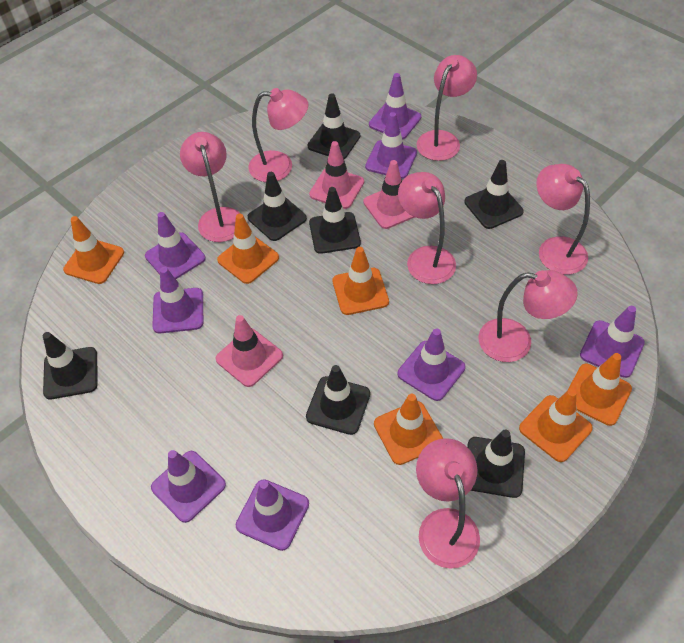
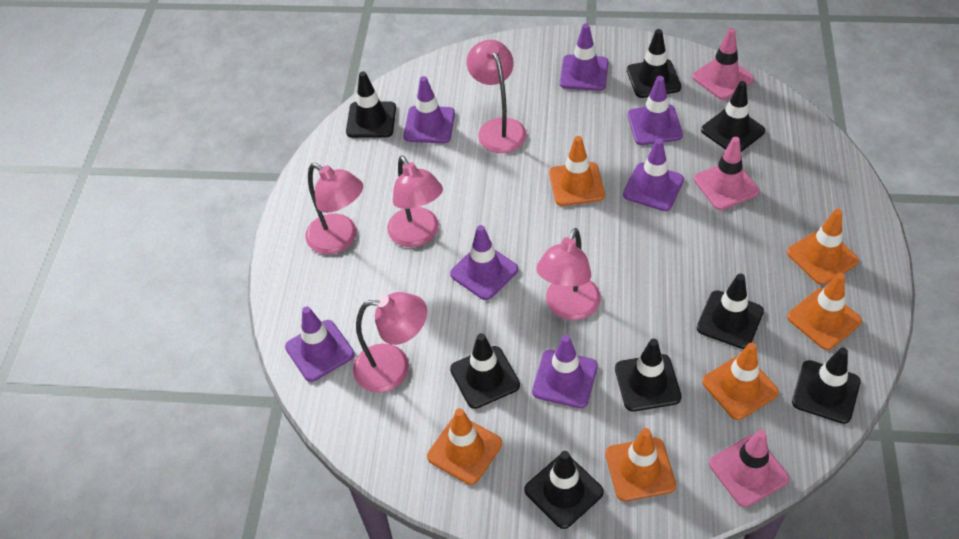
black traffic cone: [43,332,98,399] [248,172,307,241] [306,365,370,435] [308,93,360,159] [309,187,361,254] [464,160,524,229] [467,430,525,498] = 7 -> [346,71,396,138] [450,333,520,409] [524,451,604,529] [615,339,682,411] [627,29,681,98] [697,274,764,349] [701,81,765,152] [792,348,860,424] = 8
pink lamp: [180,132,241,242] [248,88,308,182] [398,172,456,284] [416,438,480,569] [417,55,477,161] [478,270,578,362] [536,164,590,275] = 7 -> [305,163,363,254] [353,292,427,393] [387,156,443,247] [467,40,526,153] [536,228,601,320] = 5
purple traffic cone: [145,212,206,279] [151,450,226,523] [152,267,203,333] [236,479,309,551] [365,112,417,179] [369,73,421,139] [398,329,465,401] [580,306,645,378] = 8 -> [285,306,354,382] [403,76,455,143] [450,225,518,300] [532,335,598,408] [560,23,608,91] [623,138,684,211] [628,76,683,145] = 7

